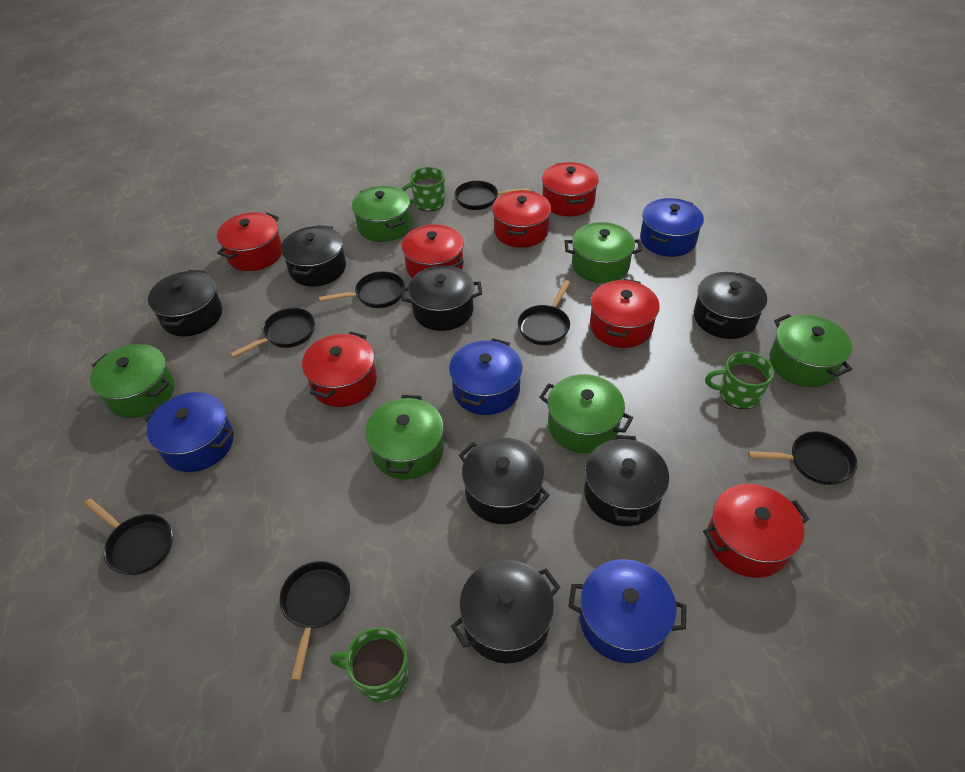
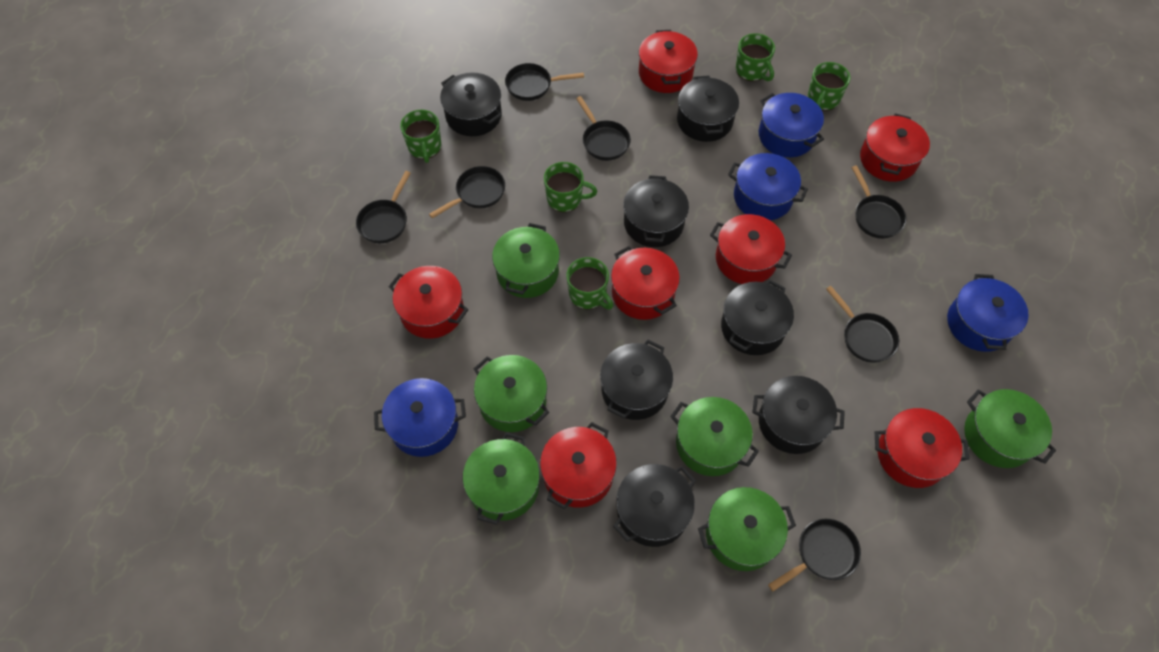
green mug: [330,627,409,702] [401,167,445,211] [705,352,774,409] = 3 -> [400,110,441,163] [544,162,597,212] [566,257,613,310] [736,33,775,81] [808,62,850,111] = 5

